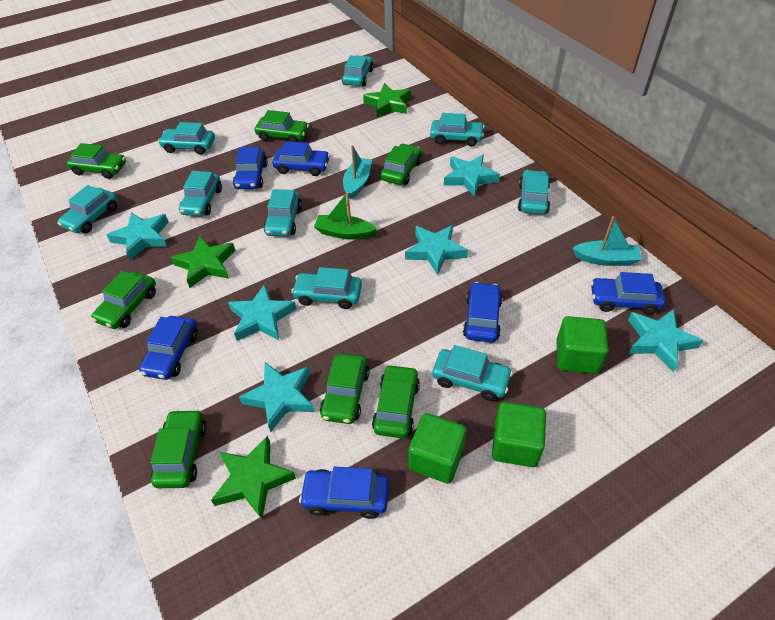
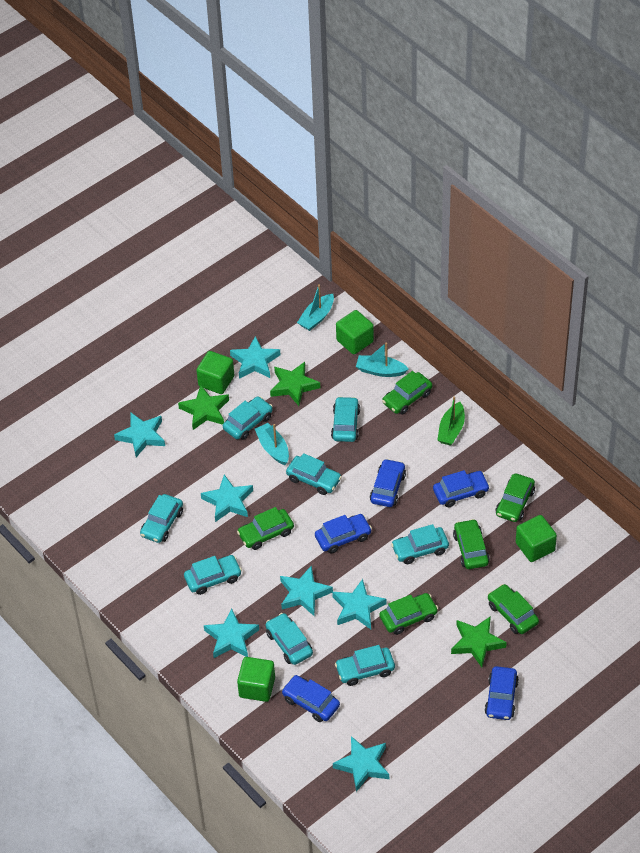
blue car: [139,316,198,380] [233,147,268,189] [273,141,330,176] [299,467,389,519] [463,282,502,342] [591,272,665,315] = 6 -> [281,675,340,722] [315,514,372,553] [370,459,406,507] [433,470,490,507] [485,666,519,720] = 5
green car: [67,143,126,179] [91,271,156,329] [150,409,206,488] [255,110,309,142] [320,353,370,424] [372,364,420,438] [381,144,422,185] = 7 -> [237,507,294,550] [380,593,438,635] [382,371,432,414] [453,519,490,569] [488,584,539,634] [496,474,535,522] = 6
green cube: [409,413,467,484] [492,402,546,467] [556,316,608,374] = 3 -> [196,351,234,394] [237,657,275,702] [336,310,374,354] [516,515,557,562] = 4
turquoise boat: [343,145,372,199] [573,216,642,266] = 2 -> [255,423,289,465] [297,284,334,331] [356,342,409,377] = 3
turquoise car: [58,185,118,233] [158,122,215,155] [179,171,222,216] [264,189,302,236] [291,267,362,309] [342,55,373,87] [430,113,485,146] [432,345,513,401] [518,170,550,214] = 9 -> [140,494,183,543] [184,555,242,595] [223,396,273,440] [266,613,313,665] [286,453,342,495] [331,396,360,442] [335,645,395,686] [391,524,449,564] = 8
turquoise star: [107,212,169,260] [228,284,296,341] [239,362,314,432] [405,225,468,275] [444,155,500,197] [628,309,703,373] = 6 -> [114,412,165,458] [201,475,253,522] [204,609,259,658] [230,336,281,379] [280,565,333,616] [332,579,387,629] [333,736,389,792] = 7

